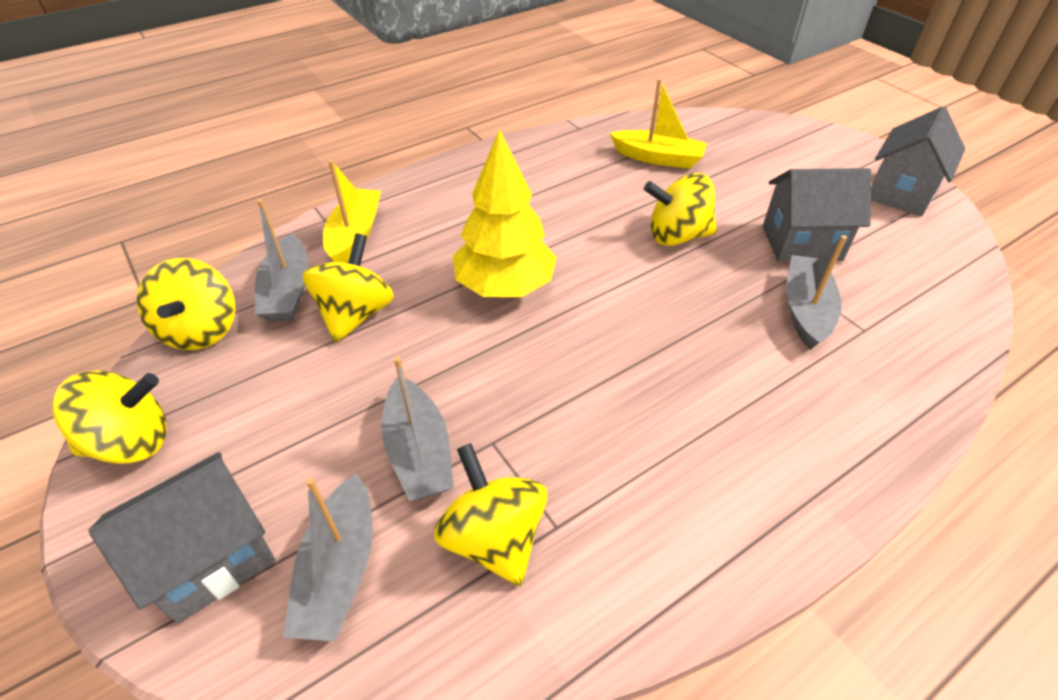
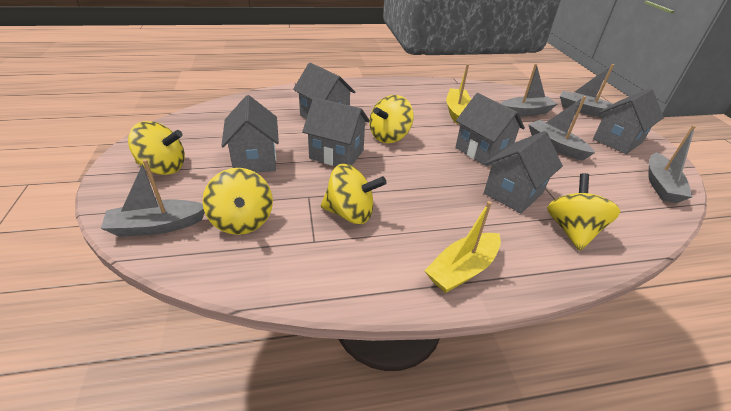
grey boat: [255,199,309,322] [283,474,373,641] [381,357,454,501] [786,235,847,350] = 4 -> [101,159,205,237] [501,63,557,117] [528,96,595,161] [560,64,614,117] [648,125,696,203] = 5
grey house: [88,452,276,624] [763,168,871,262] [871,106,965,216] = 3 -> [221,95,279,172] [293,63,355,118] [302,97,370,166] [455,93,525,167] [484,131,563,213] [593,89,664,154] = 6
yellow tree: [453,129,557,297] = 1 -> none = 0

